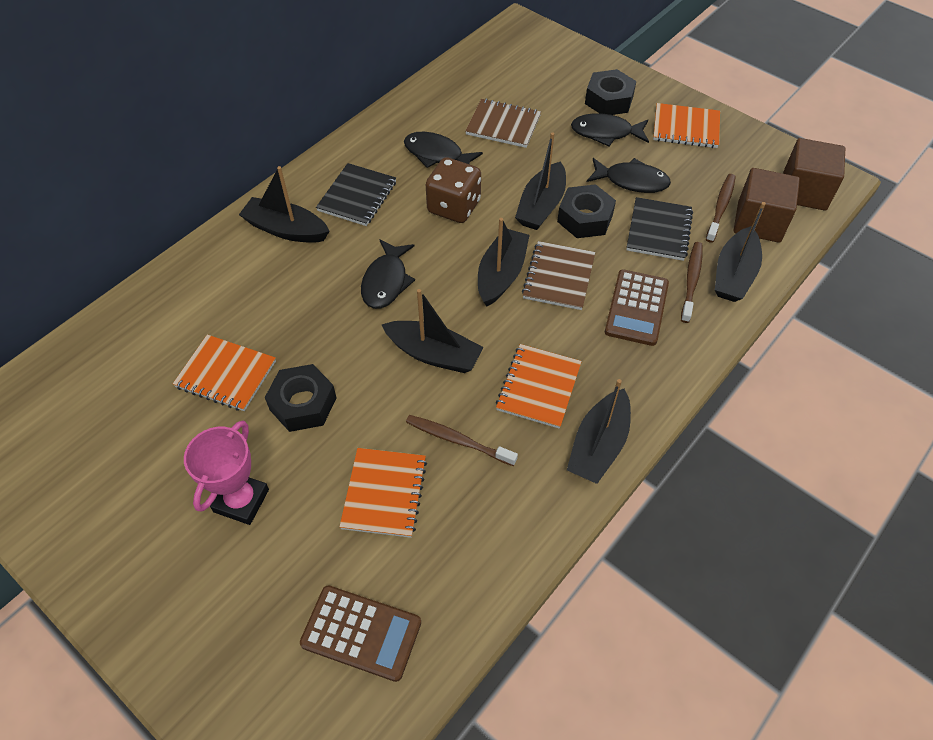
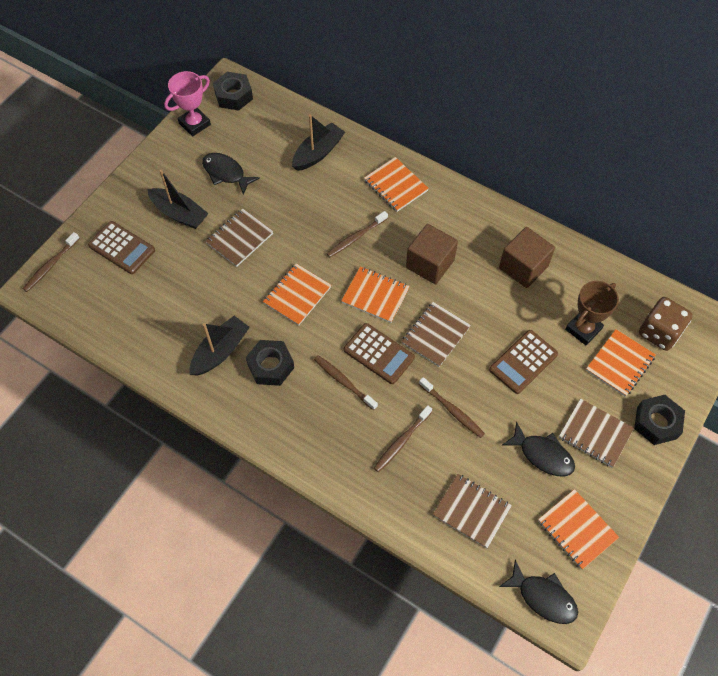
black boat: [239,166,329,243] [381,289,483,373] [478,218,530,306] [515,132,566,230] [567,379,631,484] [715,202,766,302] = 6 -> [147,170,209,229] [189,316,250,376] [292,114,345,171] = 3
black fish: [361,239,415,309] [404,132,483,168] [571,113,649,146] [587,158,671,193] = 4 -> [202,153,260,195] [499,560,578,624] [502,422,575,477] = 3
black notebook: [316,163,396,226] [626,197,693,261] = 2 -> none = 0
brown calculator: [300,585,421,682] [605,269,669,346] = 2 -> [88,221,155,274] [344,323,415,384] [489,330,558,394] = 3
brown notebook: [465,99,541,148] [522,241,595,310] = 2 -> [205,208,273,267] [401,302,471,367] [433,474,512,548] [559,398,634,468] = 4
brown toothbrush: [406,415,518,466] [681,242,703,323] [706,174,736,243] = 3 -> [23,232,80,292] [314,355,378,410] [326,211,388,258] [374,405,432,472] [419,377,485,438] = 5
brown trophy: none = 0 -> [565,281,619,345] = 1
orange notebook: [173,334,276,411] [339,448,427,538] [496,344,582,429] [653,103,720,148] = 4 -> [263,263,331,326] [341,266,410,323] [364,157,429,212] [538,489,619,570] [586,329,656,397] = 5

